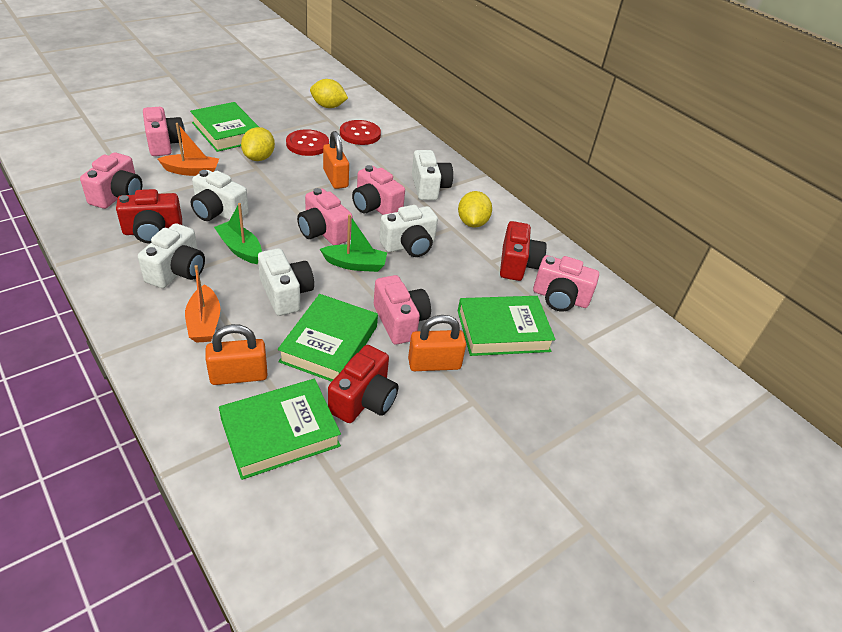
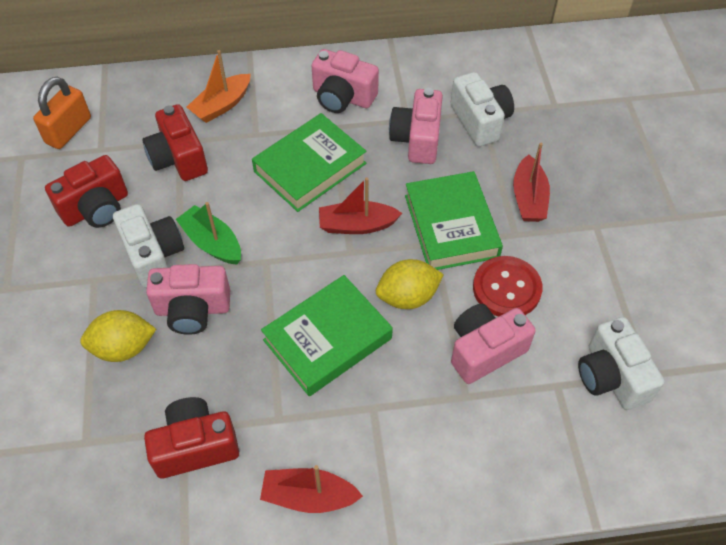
green boat: [214,203,262,264] [320,215,387,272] = 2 -> [176,202,241,265] = 1
green book: [190,102,259,152] [219,379,341,480] [278,294,378,382] [458,296,555,356] = 4 -> [252,113,367,212] [261,275,393,396] [405,171,503,270] = 3
orange boat: [158,123,219,176] [185,265,220,343] = 2 -> [187,50,251,123] = 1
orange padlock: [205,324,268,385] [323,131,349,189] [408,315,466,371] = 3 -> [33,77,91,149] = 1
pink camera: [80,152,142,209] [143,107,185,156] [297,188,352,245] [352,165,405,215] [374,275,431,345] [533,255,599,311] = 6 -> [146,264,230,335] [312,49,379,113] [389,88,443,164] [451,304,536,384] = 4
red boat: none = 0 -> [260,465,363,513] [319,177,402,234] [513,143,550,222] = 3
red button: [286,129,329,156] [340,120,381,145] = 2 -> [473,256,542,316] = 1
white camera: [138,223,205,288] [191,170,249,221] [258,248,314,316] [379,205,438,257] [412,150,453,200] = 5 -> [113,204,184,288] [451,72,514,147] [578,317,664,410] = 3
yellow lemon: [241,127,275,161] [310,79,348,108] [458,191,492,227] = 3 -> [80,310,156,362] [376,259,444,309] = 2

